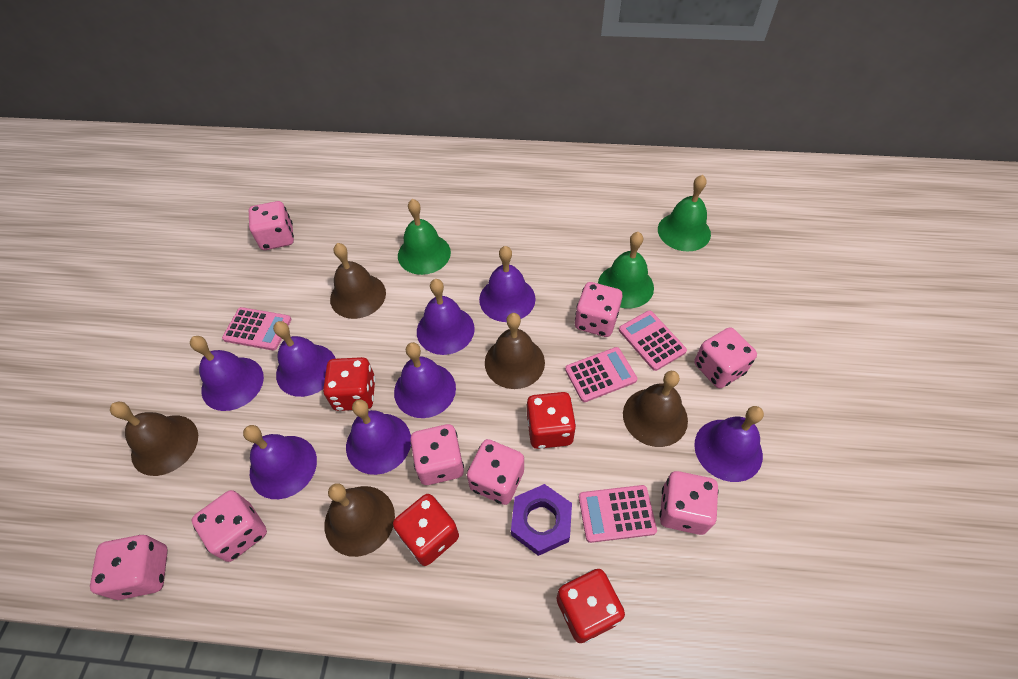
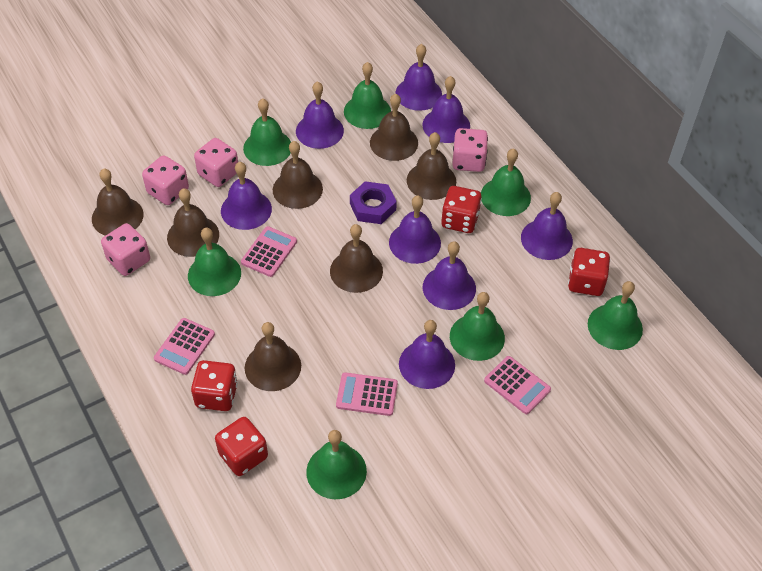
brown bell: [110,401,198,476] [325,483,395,557] [330,243,386,319] [485,313,545,389] [623,371,688,447] = 5 -> [92,168,144,236] [167,188,219,257] [245,322,301,391] [273,141,323,209] [330,224,383,293] [370,93,418,161] [407,132,456,200] = 7
green bell: [398,199,451,275] [598,232,654,308] [658,175,711,252] = 3 -> [188,228,241,296] [243,98,291,166] [306,430,367,499] [344,62,391,129] [450,292,505,361] [481,148,531,216] [588,281,643,350] = 7
pink dice: [90,535,168,600] [192,490,267,562] [249,201,294,250] [410,424,464,485] [467,439,524,505] [575,282,623,337] [659,471,719,535] [694,327,757,388] = 8 -> [101,223,150,276] [142,155,189,205] [194,138,238,187] [452,128,488,172] = 4

